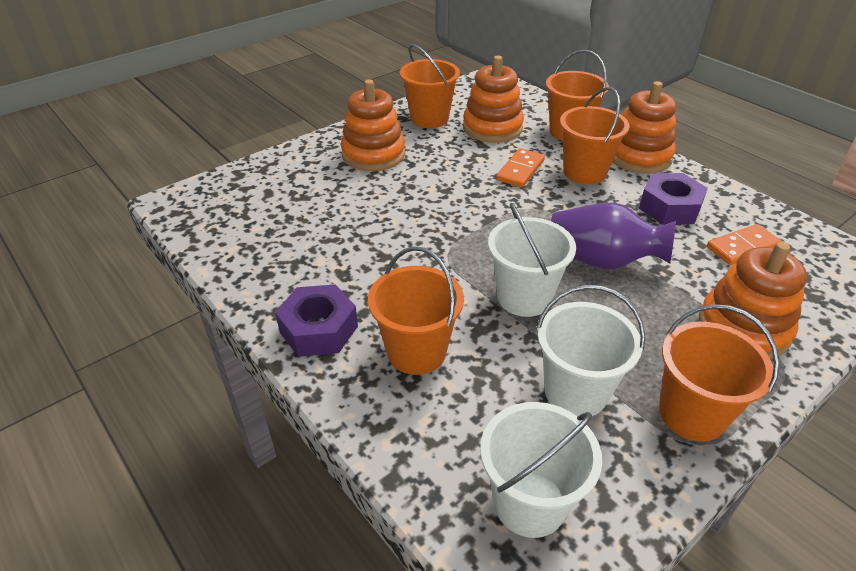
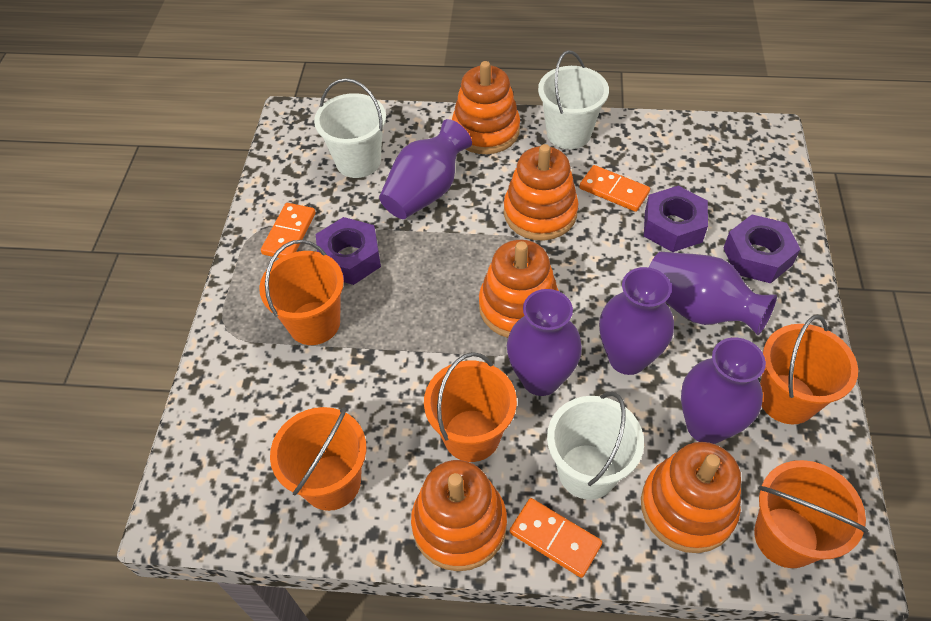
orange domino: [496,148,545,187] [707,224,782,265] = 2 -> [261,203,316,258] [510,498,602,578] [579,165,650,212] = 3
orange stacking toy: [341,79,405,171] [463,55,524,143] [613,81,676,174] [699,242,807,359] = 4 -> [411,460,507,571] [452,61,520,154] [479,240,559,338] [504,144,578,241] [641,442,741,553] = 5
purple nut: [275,284,358,357] [639,173,708,225] = 2 -> [316,217,381,285] [644,186,708,252] [723,215,801,283] = 3
purple vase: [551,202,676,269] = 1 -> [379,119,472,219] [507,289,582,396] [599,267,674,375] [649,252,777,335] [681,337,766,444] = 5

